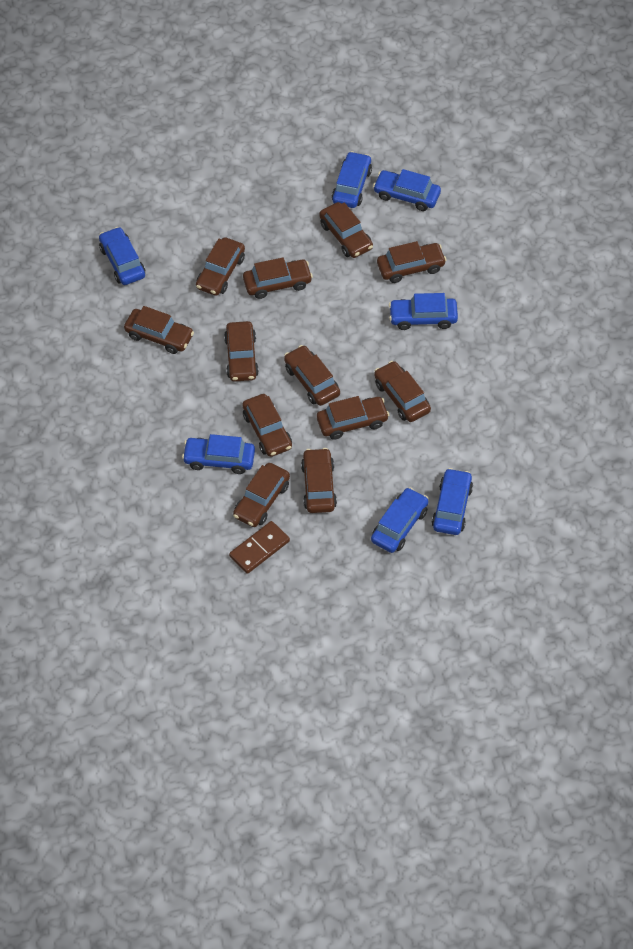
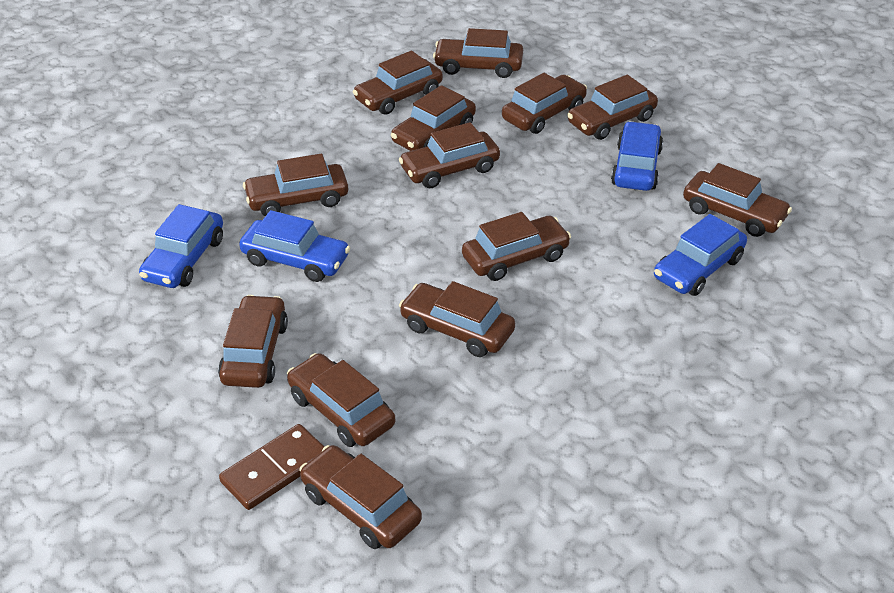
blue car: [99,227,145,285] [182,434,255,474] [332,151,372,208] [371,487,428,553] [373,169,441,211] [389,293,458,330] [432,468,473,535] = 7 -> [139,204,223,288] [239,210,350,282] [611,121,663,191] [654,214,747,296] = 4
brown car: [124,306,194,354] [196,237,245,296] [224,321,259,382] [233,463,290,527] [242,394,292,457] [243,258,313,299] [284,345,340,406] [301,448,337,513] [317,396,389,440] [319,202,373,258] [374,361,431,422] [377,241,447,283] = 12 -> [218,295,288,388] [243,154,348,216] [287,353,395,447] [299,445,422,549] [353,51,443,115] [391,85,476,151] [399,122,500,189] [399,281,515,357] [433,28,523,78] [462,212,571,281] [502,73,587,134] [567,75,658,140] [683,163,792,237] = 13

